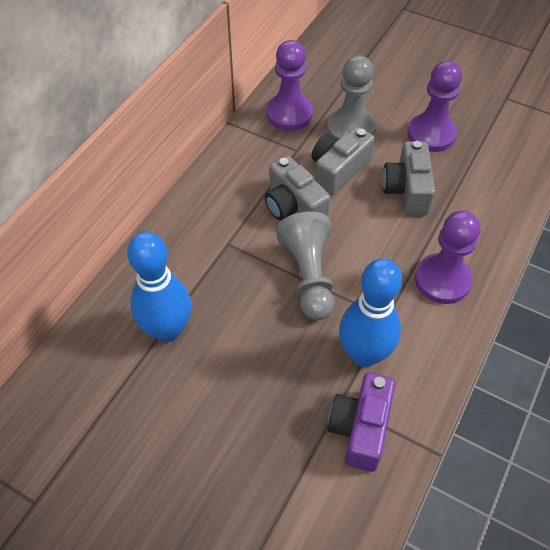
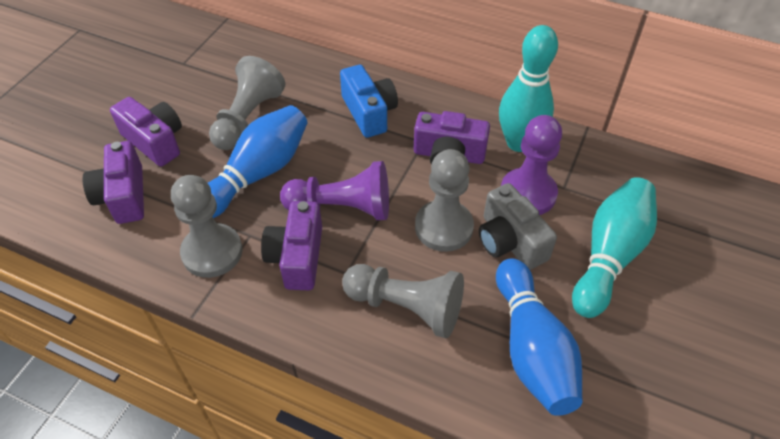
blue camera: none = 0 -> [340,65,398,138] = 1
grey camera: [265,156,330,221] [312,127,375,196] [382,141,435,215] = 3 -> [479,183,557,270] = 1
grey pawn: [276,212,335,320] [327,55,375,140] = 2 -> [171,175,243,278] [209,56,285,150] [342,264,464,339] [415,149,474,252] = 4
purple camera: [328,373,395,472] = 1 -> [83,141,144,224] [110,97,182,167] [261,201,322,290] [414,111,490,164] = 4
purple pawn: [266,40,313,131] [408,61,462,152] [415,210,481,304] = 3 -> [280,161,389,220] [501,115,562,215] = 2
turquoise bowling pin: none = 0 -> [499,25,558,152] [572,177,657,318] = 2

